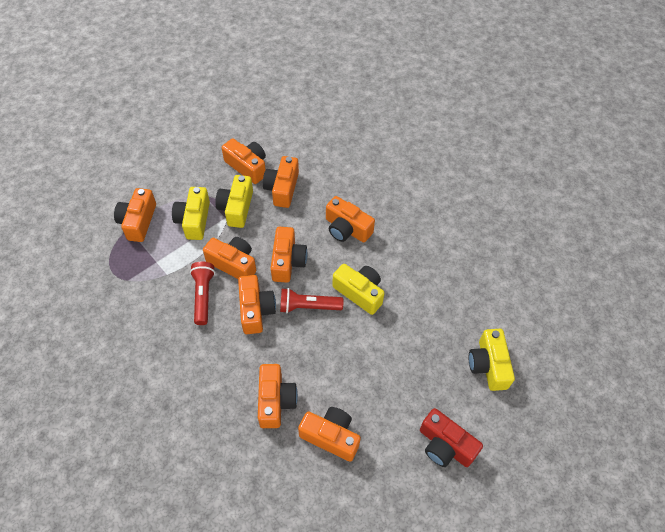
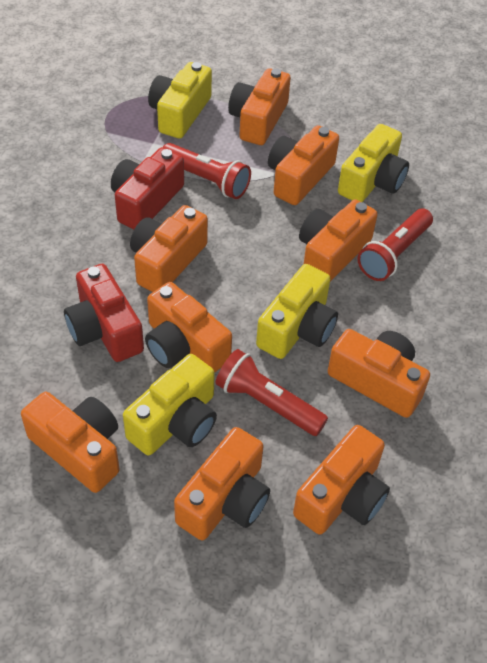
red camera: [420,408,483,467] = 1 -> [64,264,144,362] [111,147,184,229] = 2
red flashlight: [190,262,215,325] [280,288,344,313] = 2 -> [163,143,251,199] [216,349,328,436] [357,209,433,281] = 3

